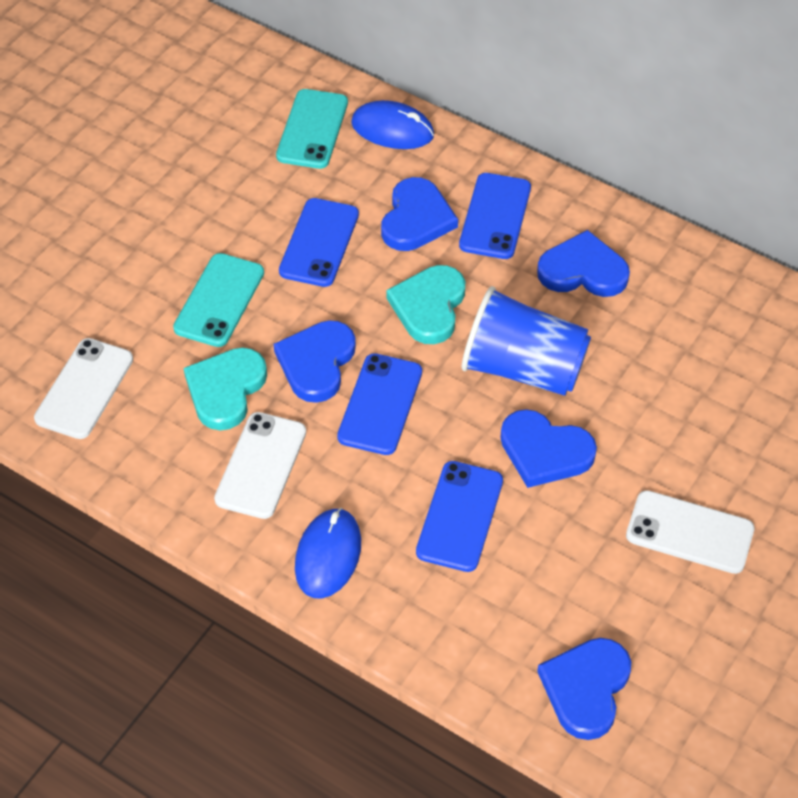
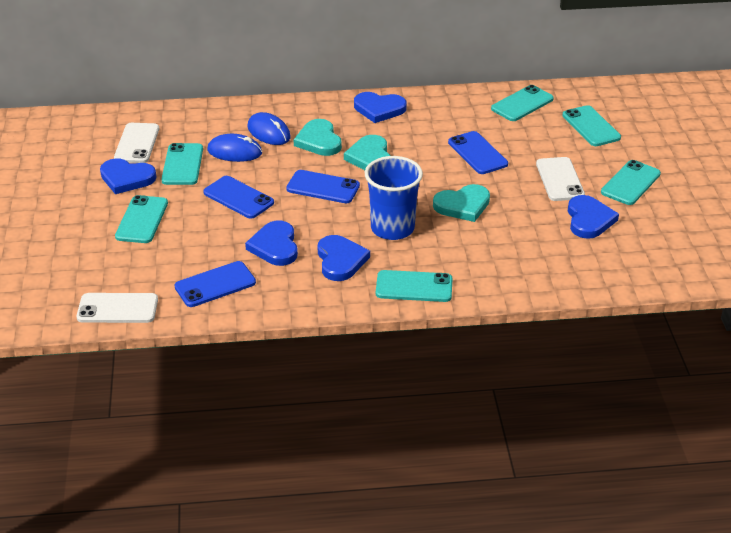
turquoise heart: [184,347,267,430] [386,265,465,344] = 2 -> [294,119,342,156] [344,135,390,170] [433,184,490,222] = 3
turquoise phone: [173,253,264,347] [276,89,348,169] = 2 -> [115,195,168,243] [162,143,203,185] [376,270,453,302] [491,85,554,121] [562,105,621,146] [601,160,661,205] = 6

